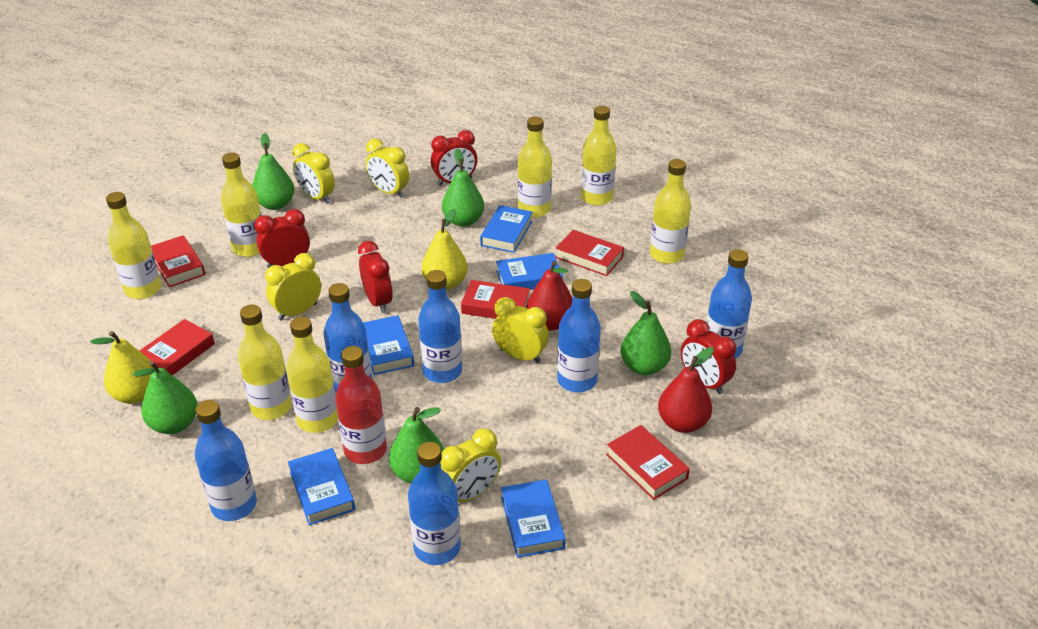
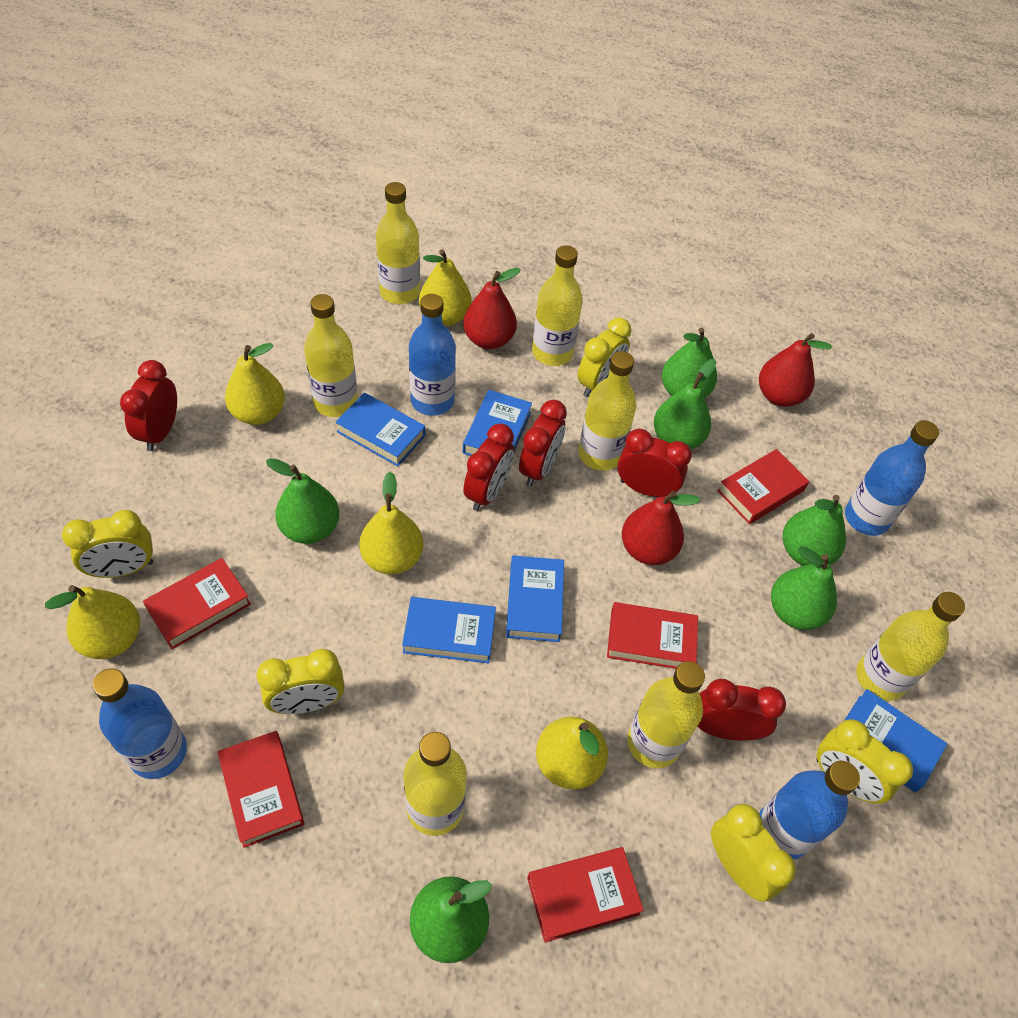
blue bottle: [195,400,257,521] [324,283,372,392] [408,442,461,565] [418,270,462,383] [557,279,601,393] [706,249,752,359] = 6 -> [93,669,187,779] [409,294,456,416] [759,761,860,860] [845,420,939,536] = 4
green pear: [133,361,197,434] [252,133,294,210] [389,407,444,483] [442,149,484,227] [621,291,671,375] = 5 -> [266,458,339,544] [410,876,492,963] [654,359,716,449] [662,328,717,398] [771,546,837,630] [783,495,846,566] = 6
red bottle: [335,346,387,464] = 1 -> none = 0
red clock: [254,209,310,268] [358,241,393,313] [431,130,477,186] [681,319,736,394] = 4 -> [120,360,177,451] [463,424,514,511] [519,400,567,487] [617,429,692,497] [697,678,786,740] = 5
red pear: [527,261,573,331] [658,347,714,433] = 2 -> [463,268,521,349] [622,491,700,565] [759,333,832,407] = 3
yellow pear: [90,331,154,404] [422,209,468,290] = 2 -> [45,585,140,659] [225,343,285,425] [359,471,423,575] [419,249,472,326] [536,716,608,789] = 5

